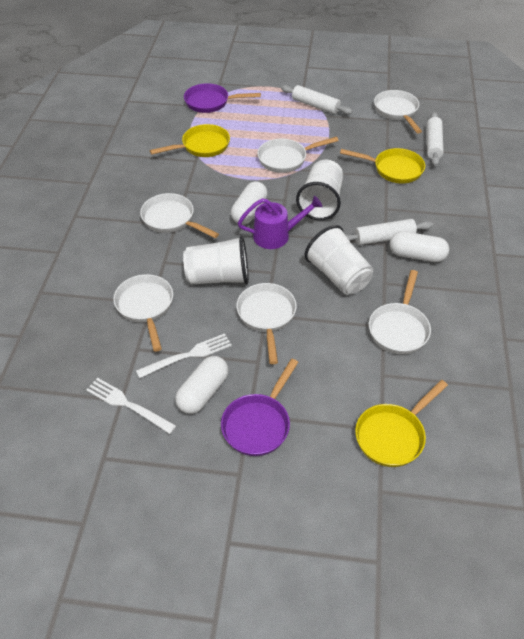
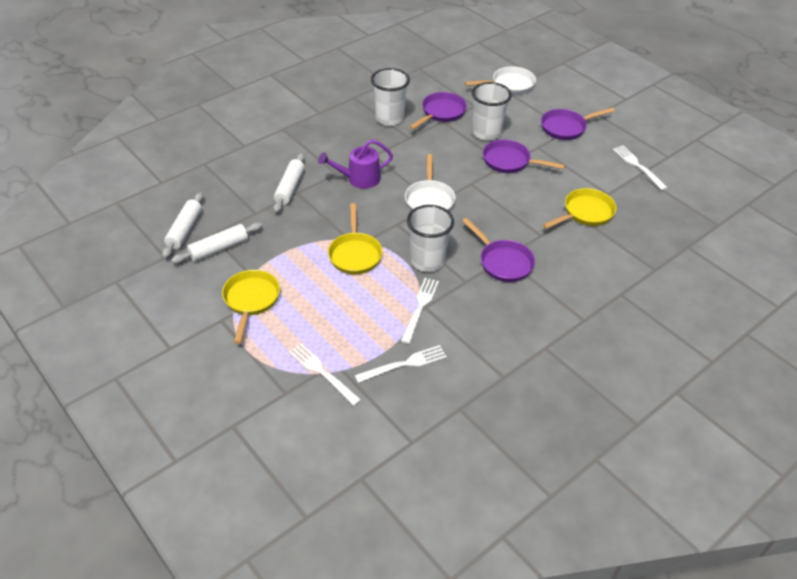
purple pan: [184,83,261,113] [221,359,298,456] = 2 -> [409,92,467,130] [462,218,535,282] [483,140,565,173] [541,107,615,140] = 4
white capsule: [175,356,229,414] [231,181,268,225] [390,231,449,262] = 3 -> none = 0
white fork: [86,378,176,434] [136,333,232,378] = 2 -> [288,343,361,406] [355,345,447,383] [401,278,439,344] [613,145,668,190] = 4
white pan: [113,274,173,352] [140,193,219,238] [236,283,297,364] [257,137,339,173] [369,270,431,354] [374,90,422,133] = 6 -> [405,154,456,211] [465,66,536,94] = 2

